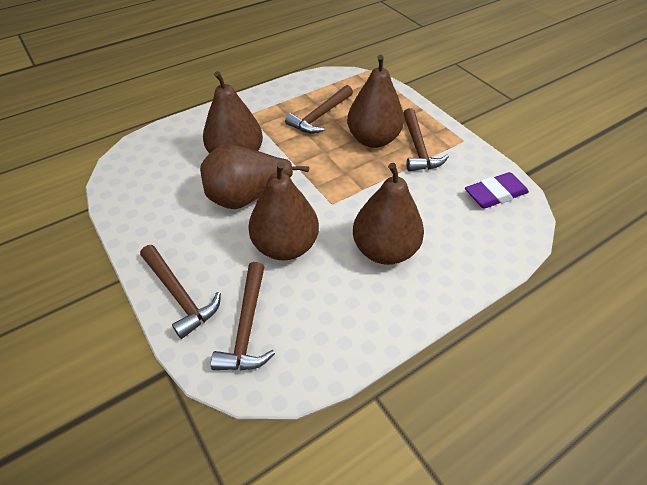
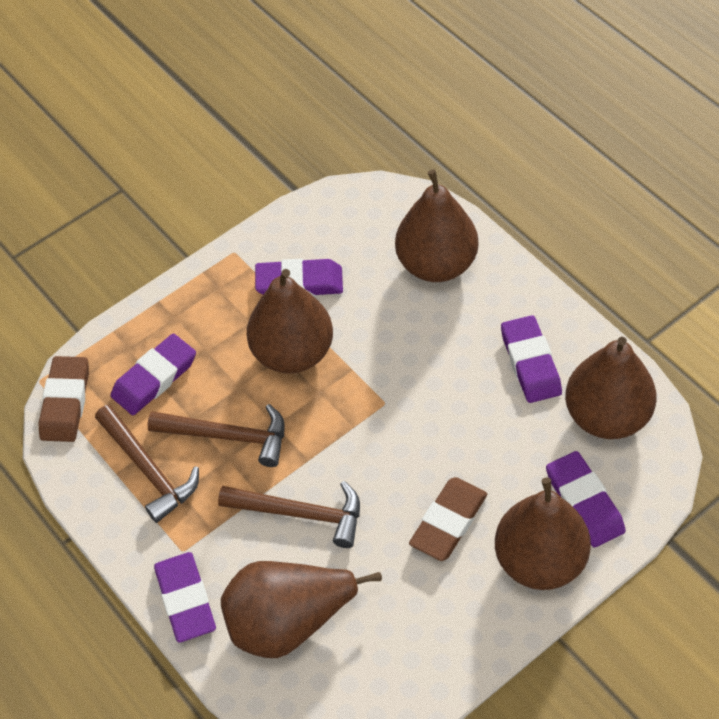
brown eraser: none = 0 -> [38,356,89,442] [409,477,487,561] = 2
brown hammer: [140,245,221,339] [211,262,275,371] [285,85,353,134] [403,108,449,171] = 4 -> [95,405,199,523] [148,404,285,467] [218,481,360,548] = 3
purple eraser: [465,172,529,209] = 1 -> [111,333,196,415] [154,552,216,643] [255,259,343,297] [501,315,562,403] [546,451,626,547] = 5

